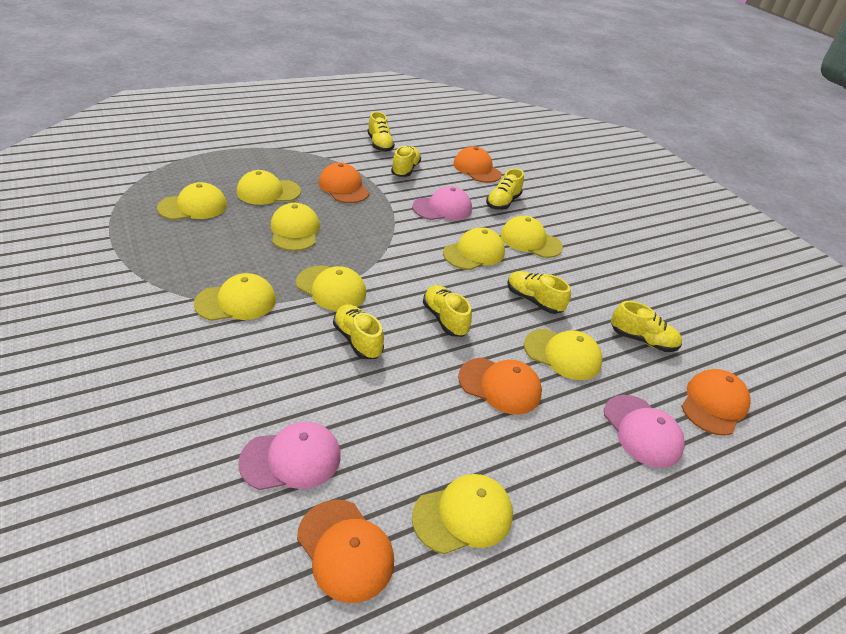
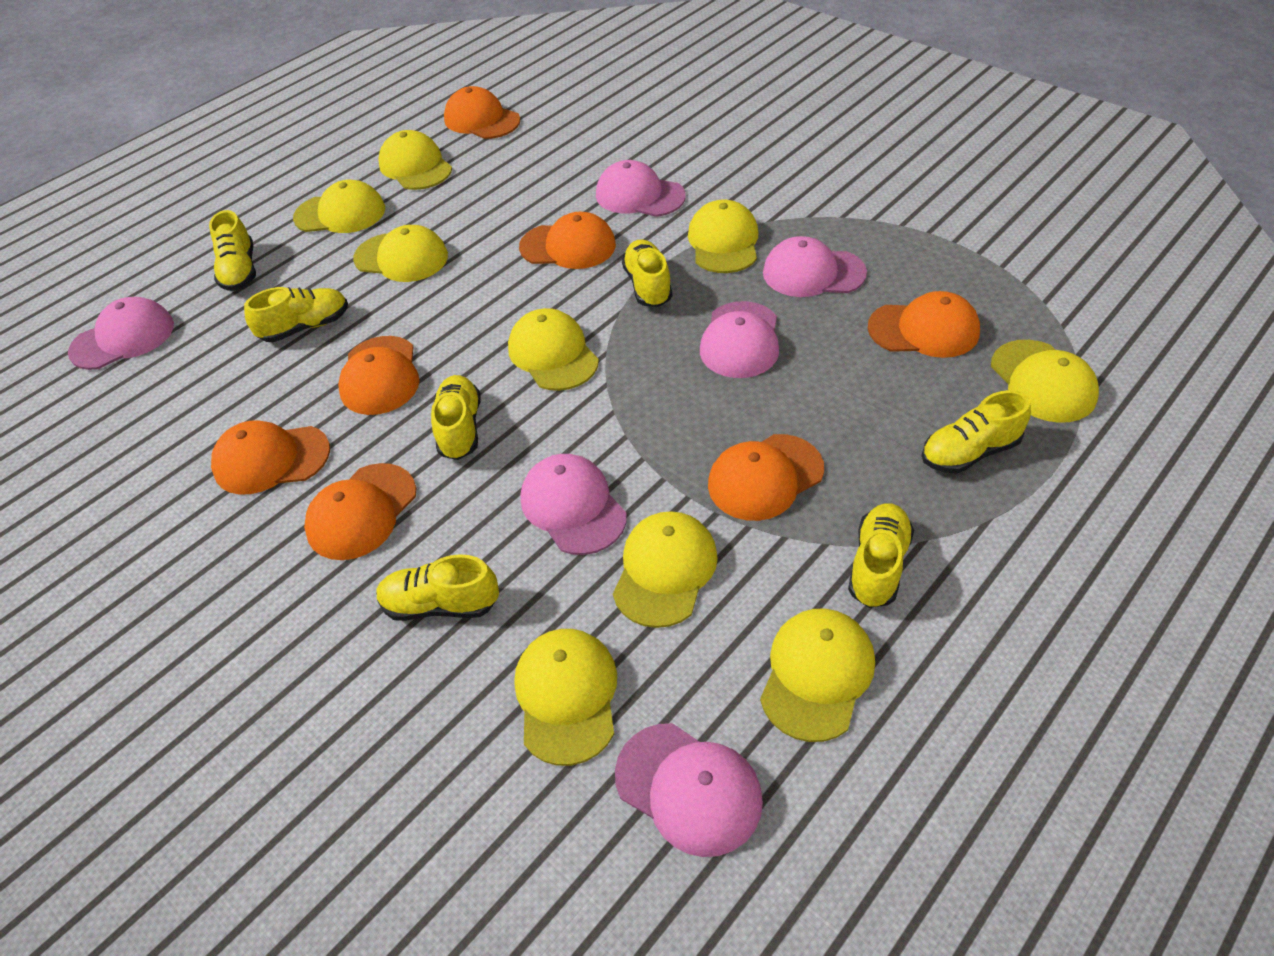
orange cap: [297,500,394,603] [319,162,369,203] [453,146,502,183] [458,358,542,414] [681,369,751,436] = 5 -> [211,420,330,495] [304,463,416,560] [338,336,420,415] [444,86,520,139] [519,212,616,269] [708,434,824,521] [868,291,980,358] = 7
pink cap: [238,422,341,490] [412,186,472,220] [604,395,685,468] = 3 -> [68,297,174,370] [521,454,627,555] [596,160,686,217] [615,723,763,857] [700,301,779,378] [763,236,867,297] = 6

